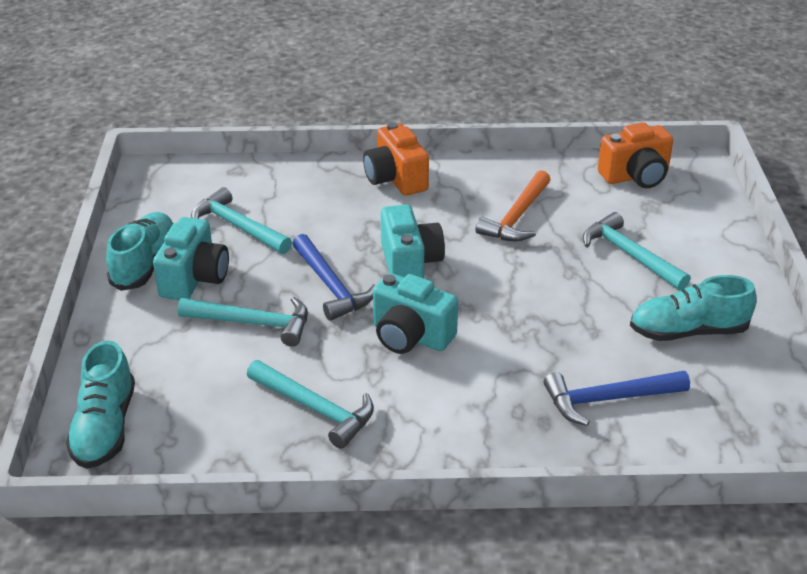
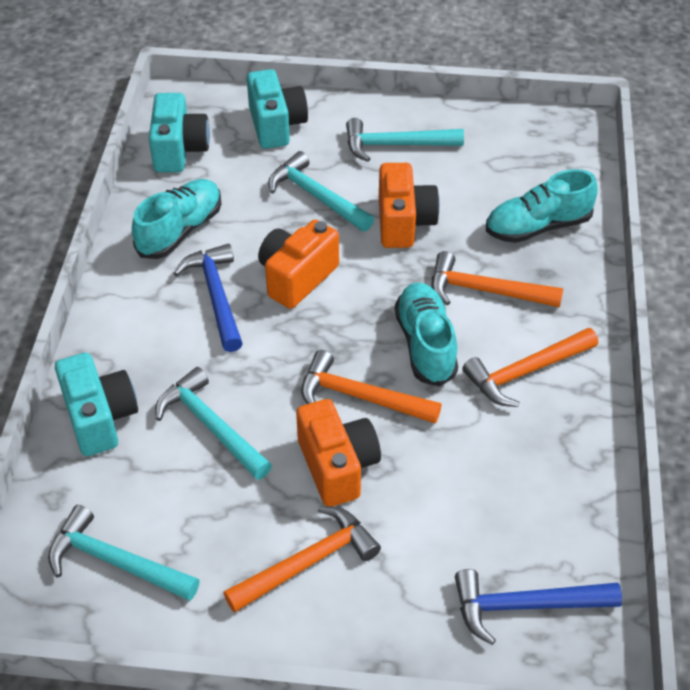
orange camera: [363,122,429,196] [598,122,673,188] = 2 -> [258,220,339,309] [296,399,381,506] [379,163,440,248] = 3
orange hammer: [475,170,551,241] = 1 -> [223,506,381,613] [301,350,442,423] [432,251,563,307] [462,328,598,407] = 4

